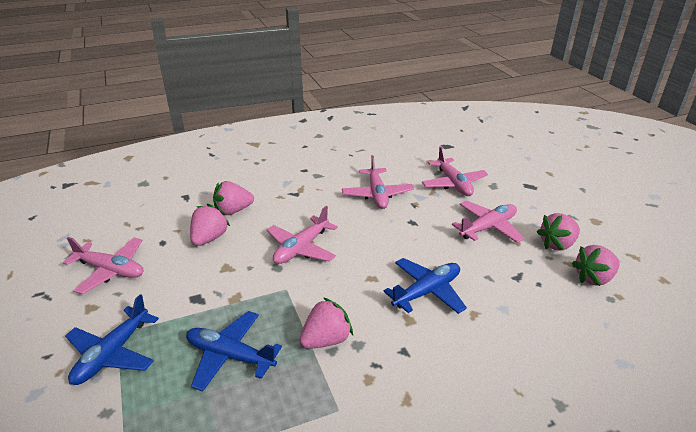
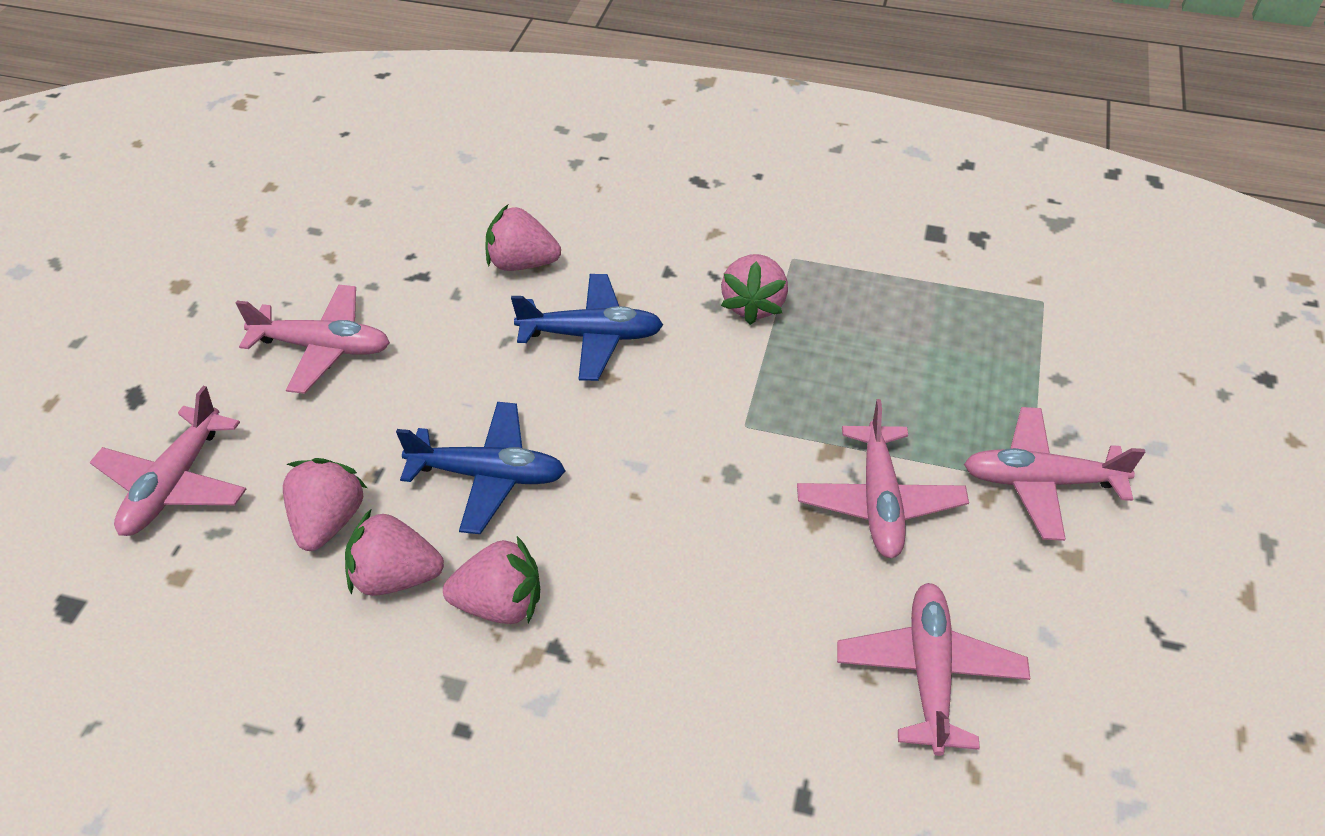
blue plane: [65,294,159,385] [186,311,282,392] [383,258,467,314] = 3 -> [396,402,565,534] [511,274,663,381] = 2

